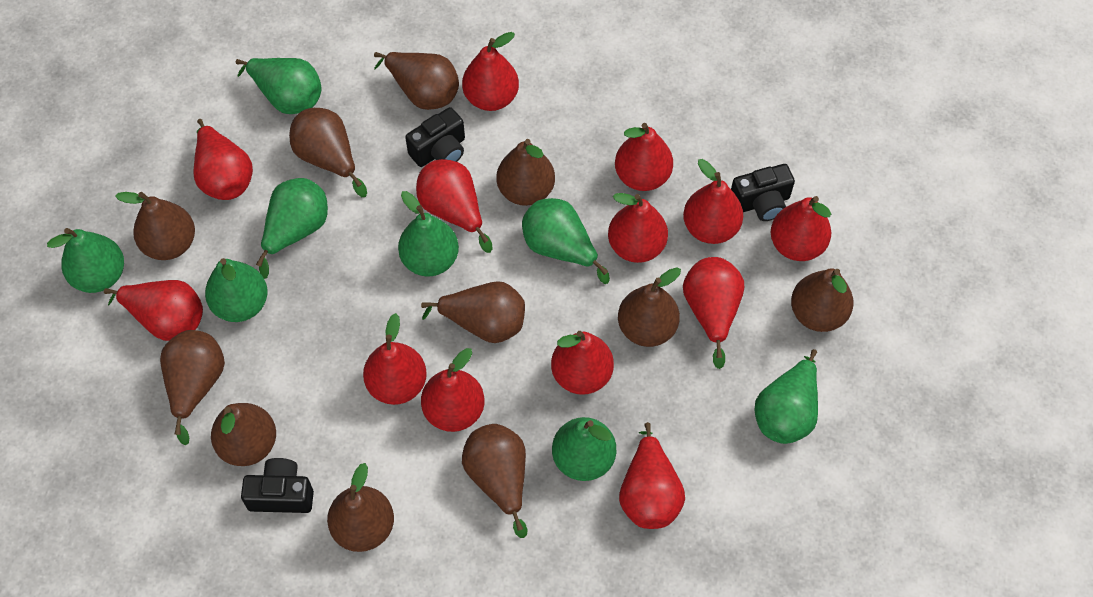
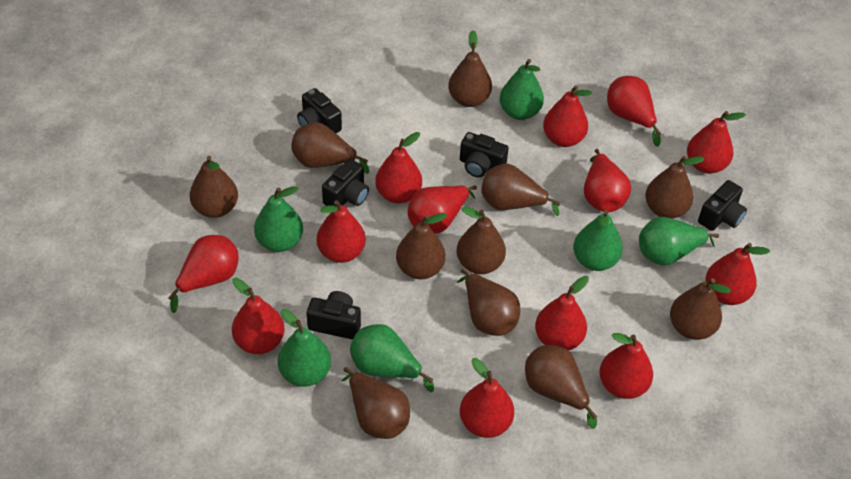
black camera: [241,458,314,513] [405,107,465,167] [731,164,795,221] = 3 -> [297,88,342,133] [306,291,361,340] [322,159,369,206] [460,132,509,177] [698,180,747,231] = 5
green pear: [47,228,124,293] [205,258,268,322] [236,58,321,114] [256,178,328,279] [398,191,459,277] [522,198,610,284] [552,417,616,481] [754,349,818,444] = 8 -> [254,187,303,252] [278,309,331,387] [350,324,434,392] [500,59,544,120] [573,210,623,271] [639,217,719,266] = 6

